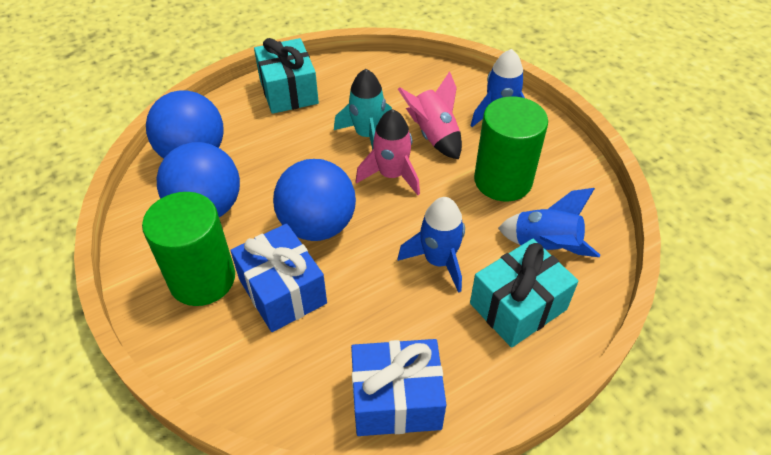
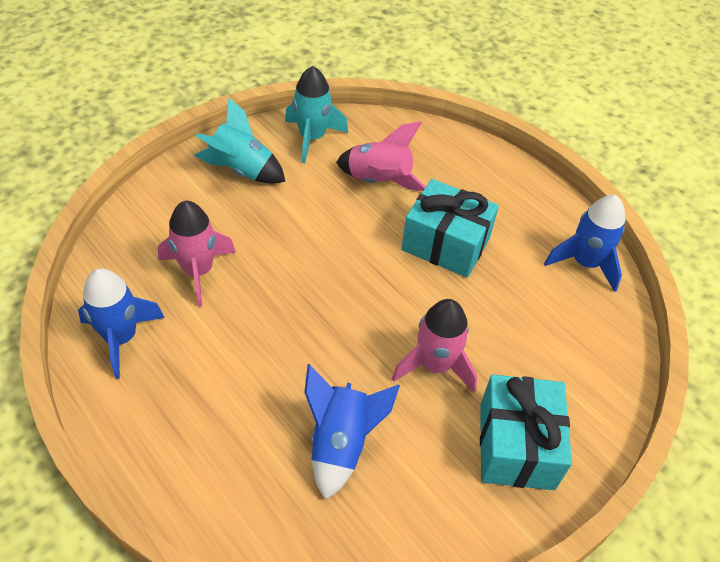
blue ball: [146,90,224,159] [157,142,240,217] [273,159,356,241] = 3 -> none = 0
blue gift: [230,223,327,332] [351,339,446,436] = 2 -> none = 0
green cylinder: [142,192,235,306] [474,96,548,201] = 2 -> none = 0
pink rocket: [355,109,420,195] [398,71,462,160] = 2 -> [158,201,236,307] [336,121,426,191] [392,299,477,393] = 3
turquoise rocket: [334,69,392,149] = 1 -> [194,98,285,184] [285,66,348,163] = 2

